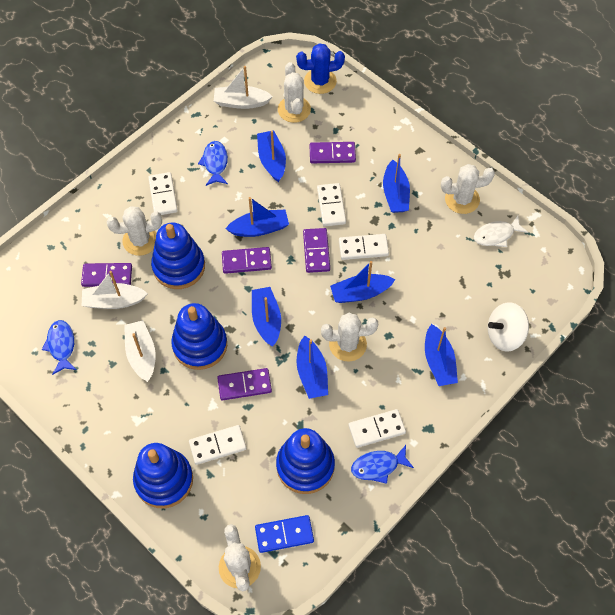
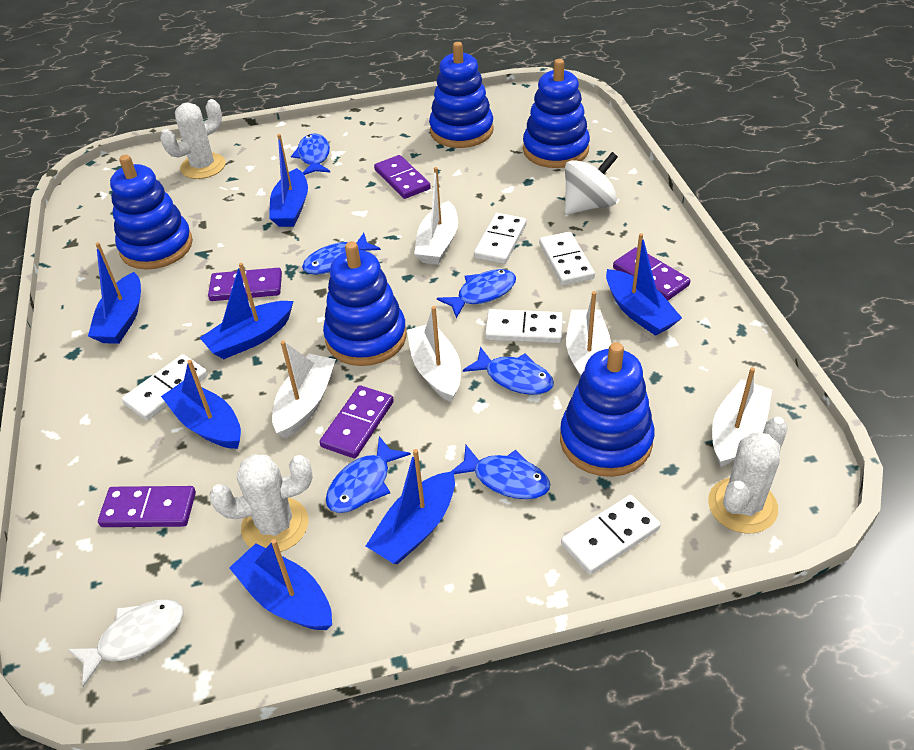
blue cactus: [296,43,345,94] = 1 -> none = 0
blue domino: [255,515,314,553] = 1 -> none = 0
blue fish: [42,320,77,375] [198,141,228,186] [351,445,414,484] = 3 -> [291,134,330,175] [302,233,381,275] [326,436,411,513] [437,269,516,318] [452,445,550,499] [463,347,554,395] = 6
blue stacking toy: [133,443,193,508] [151,223,205,289] [171,303,227,370] [276,428,335,494] = 4 -> [110,155,193,270] [323,241,407,366] [429,42,494,148] [523,59,590,168] [560,342,655,477] = 5
white boat: [82,271,148,309] [124,320,156,382] [214,66,273,109] = 3 -> [272,341,336,439] [407,306,461,402] [414,167,458,265] [566,291,611,377] [712,367,772,467] = 5
white cactus: [106,206,162,256] [219,524,261,591] [278,62,311,123] [321,313,378,362] [441,164,495,214] = 5 -> [160,99,226,179] [209,454,313,552] [708,417,788,534] = 3

